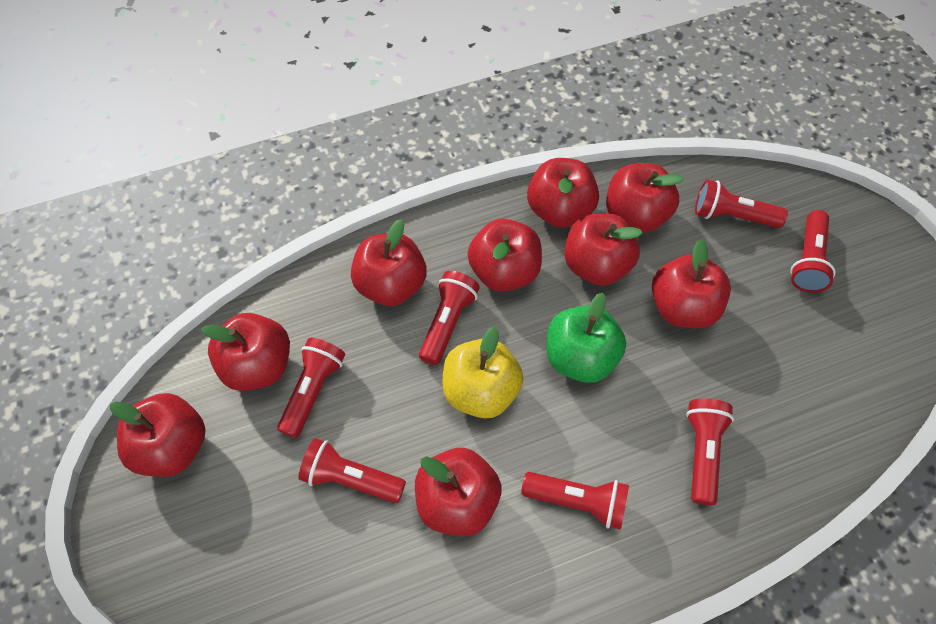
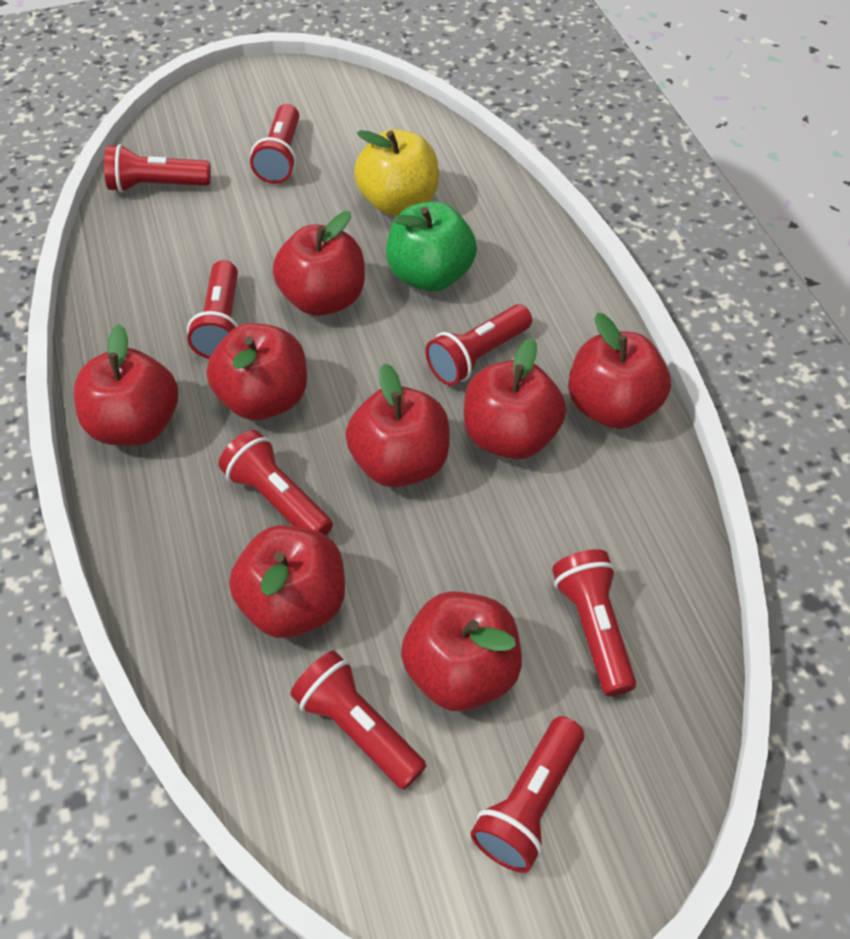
red apple: [110,393,206,477] [201,313,290,391] [351,219,427,306] [415,448,502,536] [468,219,542,292] [527,158,599,228] [564,214,642,286] [606,163,684,233] [652,239,731,328] = 9 -> [74,324,178,446] [207,323,307,420] [229,525,345,638] [273,211,365,316] [346,363,450,487] [401,591,522,711] [464,338,566,459] [568,313,671,429] = 8
red flashlight: [277,338,345,438] [298,438,406,503] [419,271,480,365] [521,472,629,530] [686,399,734,505] [695,179,788,228] [790,210,836,293] = 7 -> [104,144,211,193] [187,260,238,359] [218,430,333,536] [250,104,299,184] [290,651,426,790] [425,304,532,386] [471,716,584,873] [552,549,636,696] = 8

